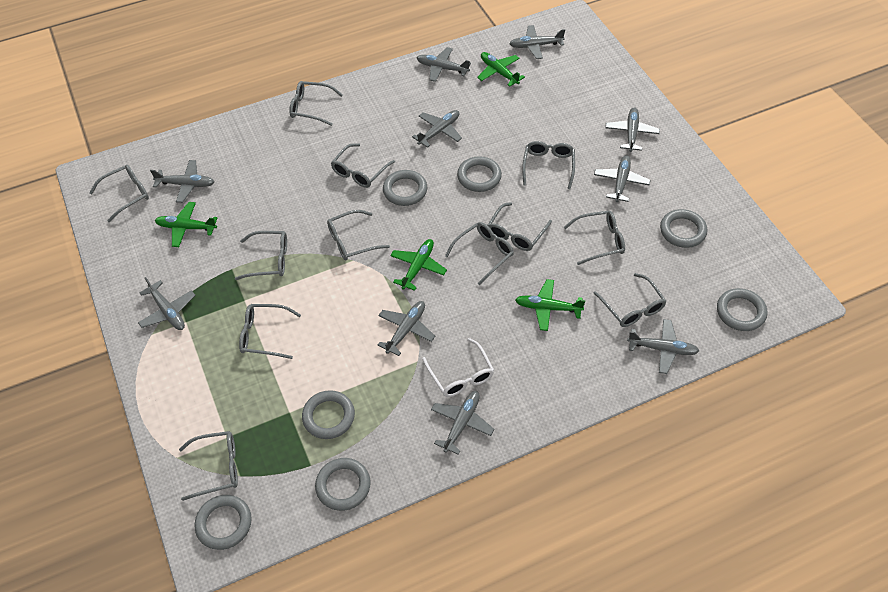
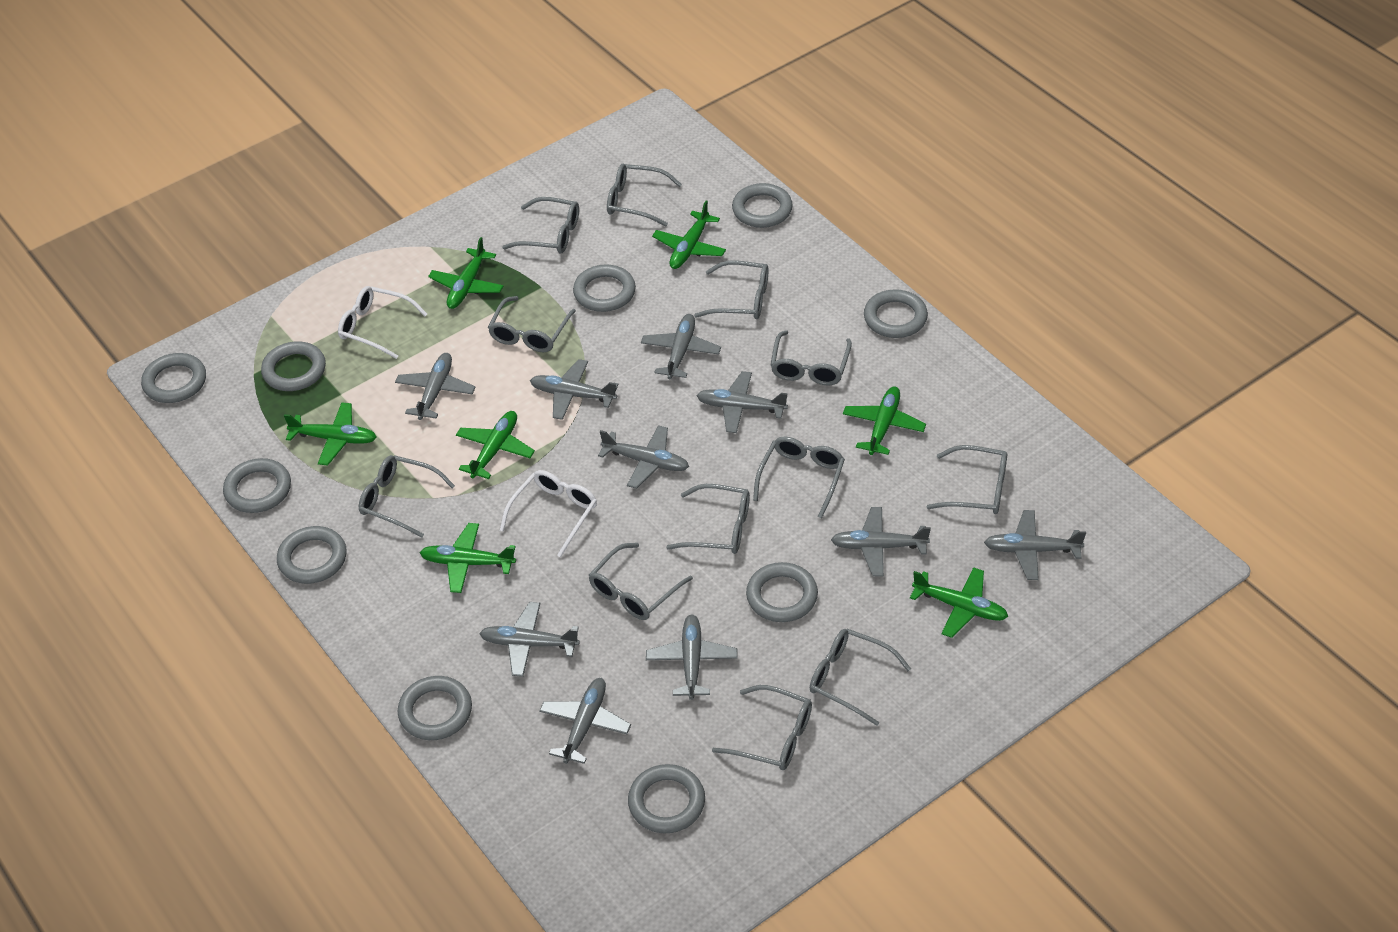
green plane: [155,202,218,247] [390,239,447,291] [477,52,525,87] [515,279,585,331] = 4 -> [284,402,377,466] [420,523,516,593] [428,237,504,309] [456,411,535,479] [652,200,726,269] [843,387,926,455] [910,567,1008,638] = 7
grey ring: [195,495,252,550] [302,390,355,439] [315,458,371,511] [383,170,427,206] [457,156,502,192] [660,209,707,248] [717,288,767,331] = 7 -> [141,353,206,403] [223,458,291,513] [261,341,326,391] [277,526,347,584] [398,676,472,740] [573,264,636,312] [628,764,705,833] [732,183,793,228] [746,562,818,622] [864,289,928,338] = 10
white glasses: [422,338,494,397] = 1 -> [338,286,427,359] [500,470,597,557] = 2

